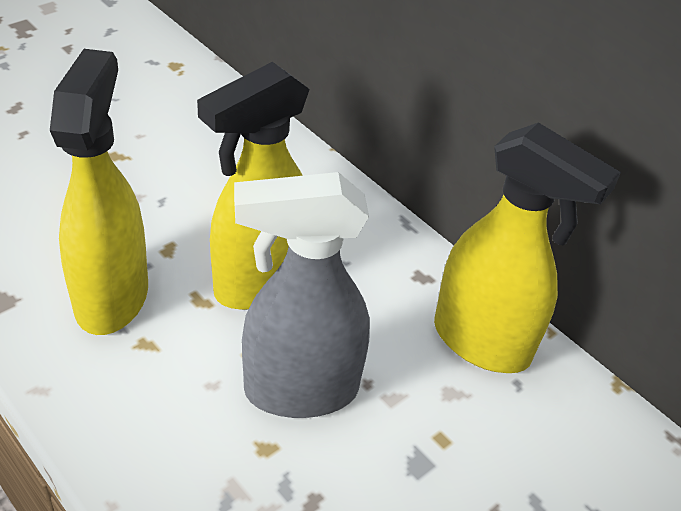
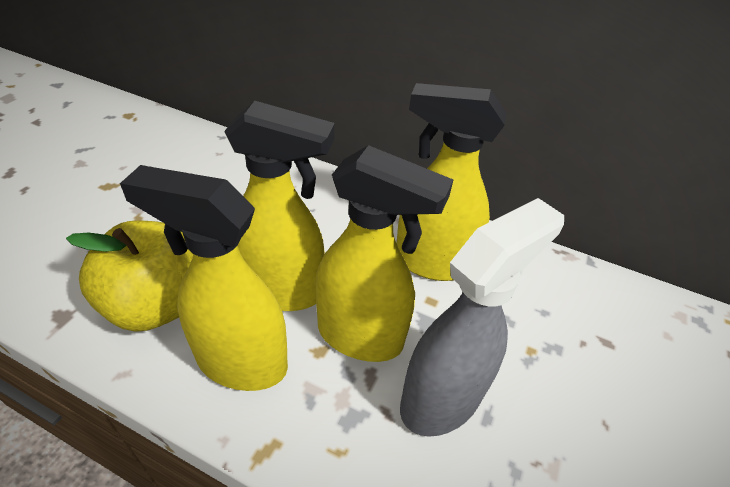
yellow apple: none = 0 -> [66,221,193,332] = 1
yellow spray bottle: [50,49,148,335] [197,62,310,310] [434,122,621,373] = 3 -> [120,165,288,391] [224,101,335,311] [316,145,454,362] [396,83,506,281] = 4

